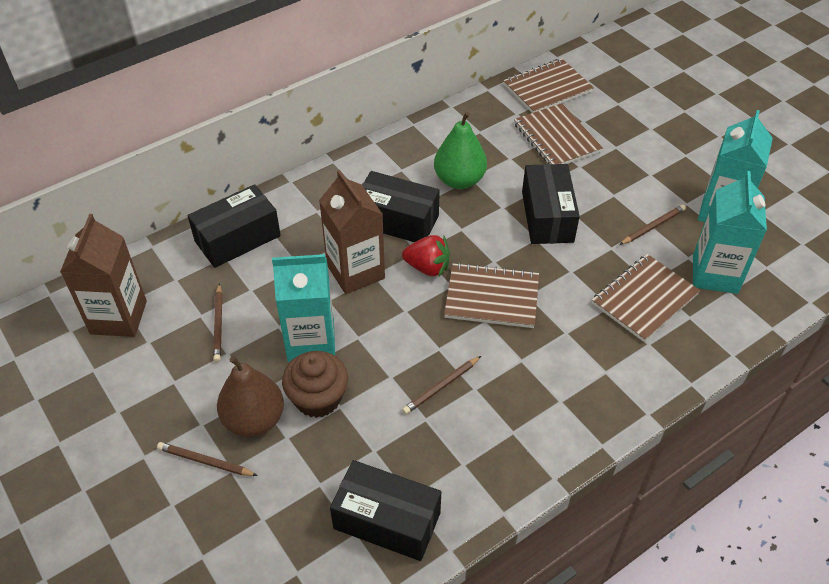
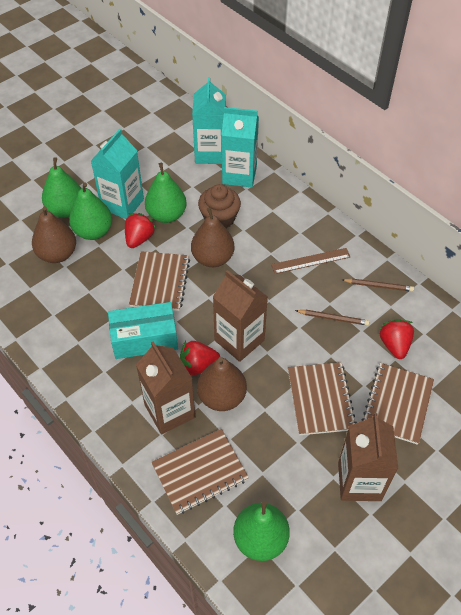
black box: [187,184,281,268] [330,460,441,561] [362,171,440,242] [522,164,580,244] = 4 -> none = 0
brown carton: [60,214,147,337] [319,170,385,294] = 2 -> [136,341,195,435] [213,270,268,362] [338,413,398,501] = 3
brown pear: [217,356,284,437] = 1 -> [32,206,76,263] [191,207,235,267] [197,357,247,411] = 3
brown pencil: [157,442,258,476] [213,284,222,362] [402,356,481,414] [619,205,686,245] = 4 -> [295,310,369,326] [342,279,414,292] = 2
brown ruler: none = 0 -> [271,248,350,274] = 1
green pear: [434,112,487,189] = 1 -> [42,157,82,218] [69,182,112,240] [145,163,187,223] [233,501,290,561] = 4
red strawberry: [402,235,450,276] = 1 -> [125,213,156,248] [180,341,220,375] [379,319,414,359] = 3
turquoise box: none = 0 -> [108,302,178,359] = 1

